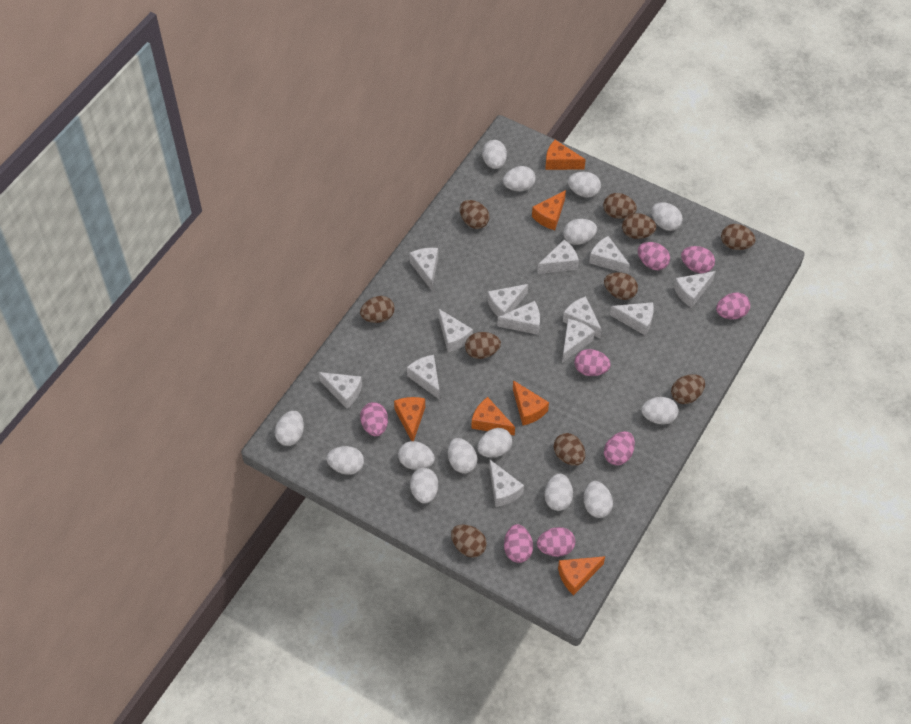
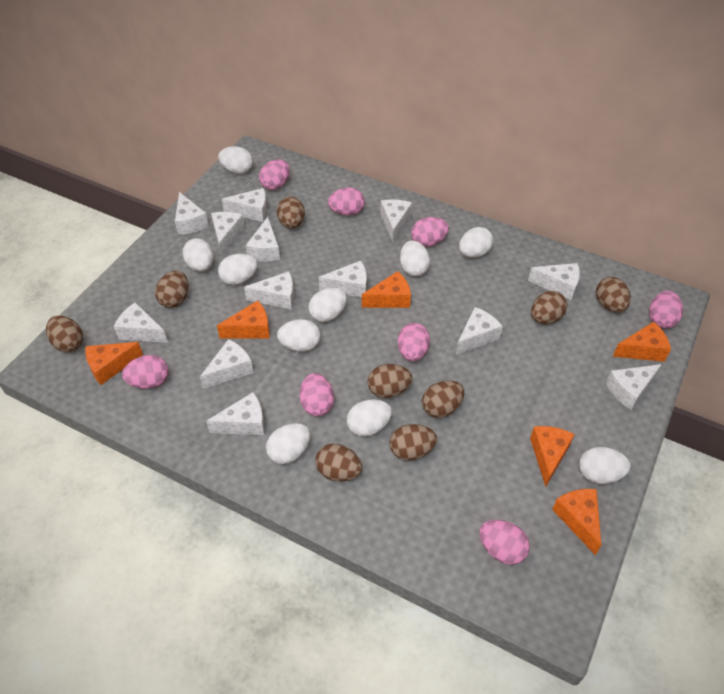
brown egg: [360,296,395,323] [451,524,487,558] [460,200,489,229] [465,332,501,359] [554,433,585,466] [603,193,637,219] [604,272,638,300] [622,213,656,239] [671,374,705,404] [721,224,756,250] = 10 -> [46,315,83,352] [155,271,188,308] [277,197,305,229] [315,444,362,482] [368,364,412,398] [389,424,437,461] [422,380,464,418] [531,291,567,324] [596,277,631,312] = 9
white egg: [275,411,304,446] [326,446,364,475] [398,441,435,470] [410,468,438,503] [448,438,477,473] [477,428,512,458] [482,140,507,169] [503,166,536,191] [544,474,573,511] [563,219,597,245] [568,172,601,197] [584,481,613,518] [641,397,678,424] [651,202,683,231] = 14 -> [182,238,213,271] [218,146,253,174] [218,254,258,285] [266,423,310,464] [277,319,320,352] [309,288,347,322] [347,400,392,436] [400,240,430,276] [459,227,493,258] [579,447,630,484] = 10

